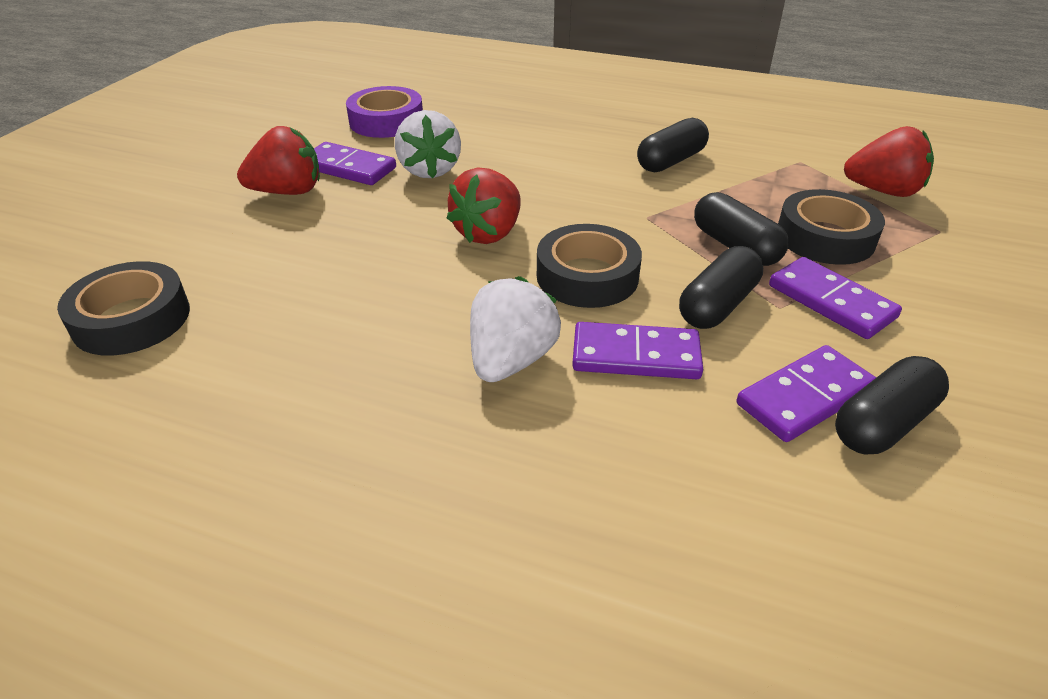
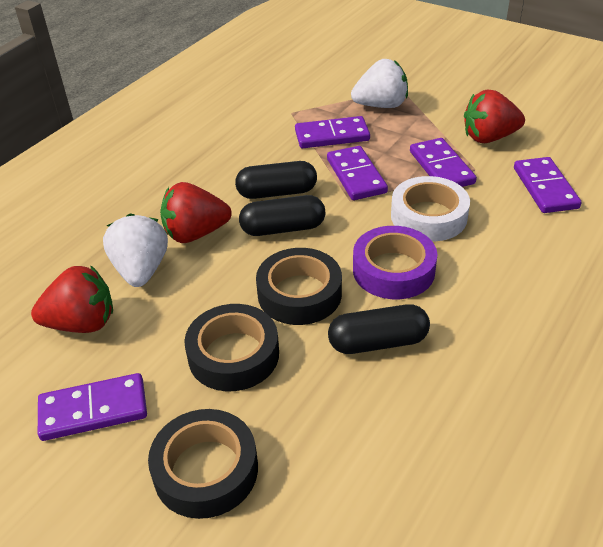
black capsule: [637,118,709,172] [679,246,763,329] [694,192,789,266] [835,356,949,455] = 4 -> [235,161,317,199] [239,195,325,236] [328,304,430,354] = 3
purple domino: [314,142,396,185] [572,322,703,379] [737,345,876,442] [769,257,902,339] = 4 -> [38,373,147,441] [295,116,370,148] [327,146,388,200] [410,138,477,187] [514,157,582,213] = 5
white tape: none = 0 -> [391,176,470,241] = 1

